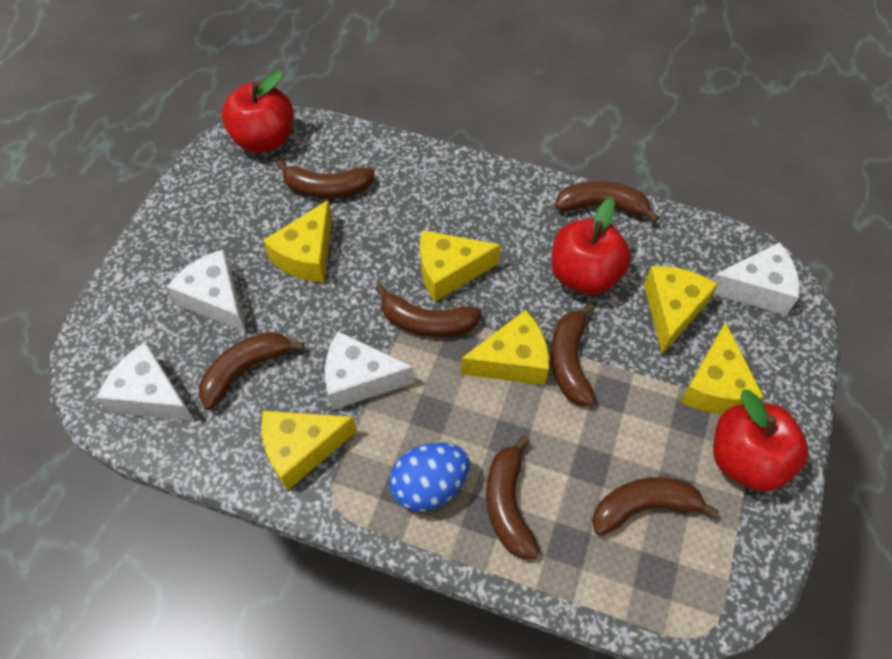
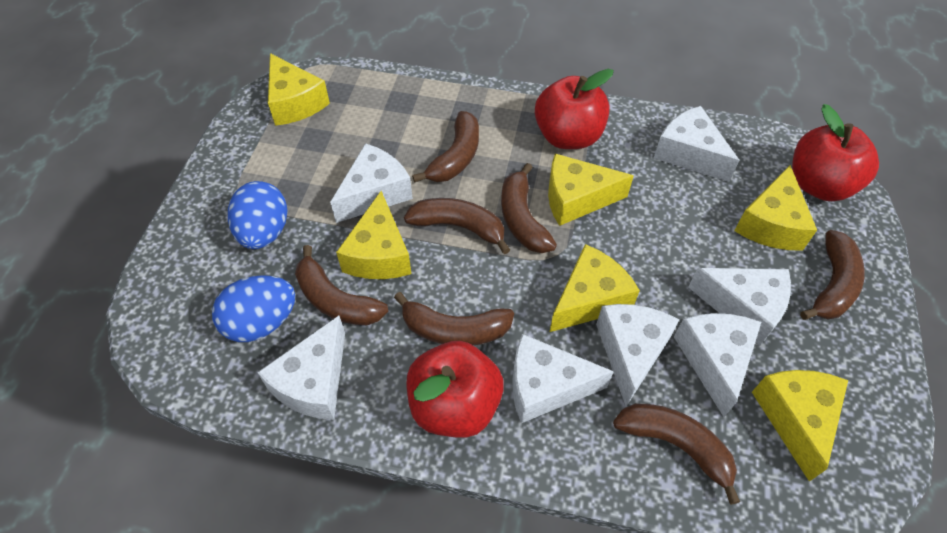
blue egg: [390,442,470,511] = 1 -> [212,275,295,342] [228,181,287,249] = 2
white cheese: [97,342,195,421] [167,250,246,333] [325,331,415,410] [712,242,800,315] = 4 -> [257,316,345,420] [330,143,413,223] [513,334,614,423] [596,304,679,406] [654,106,739,182] [674,313,761,417] [688,268,791,346] = 7

